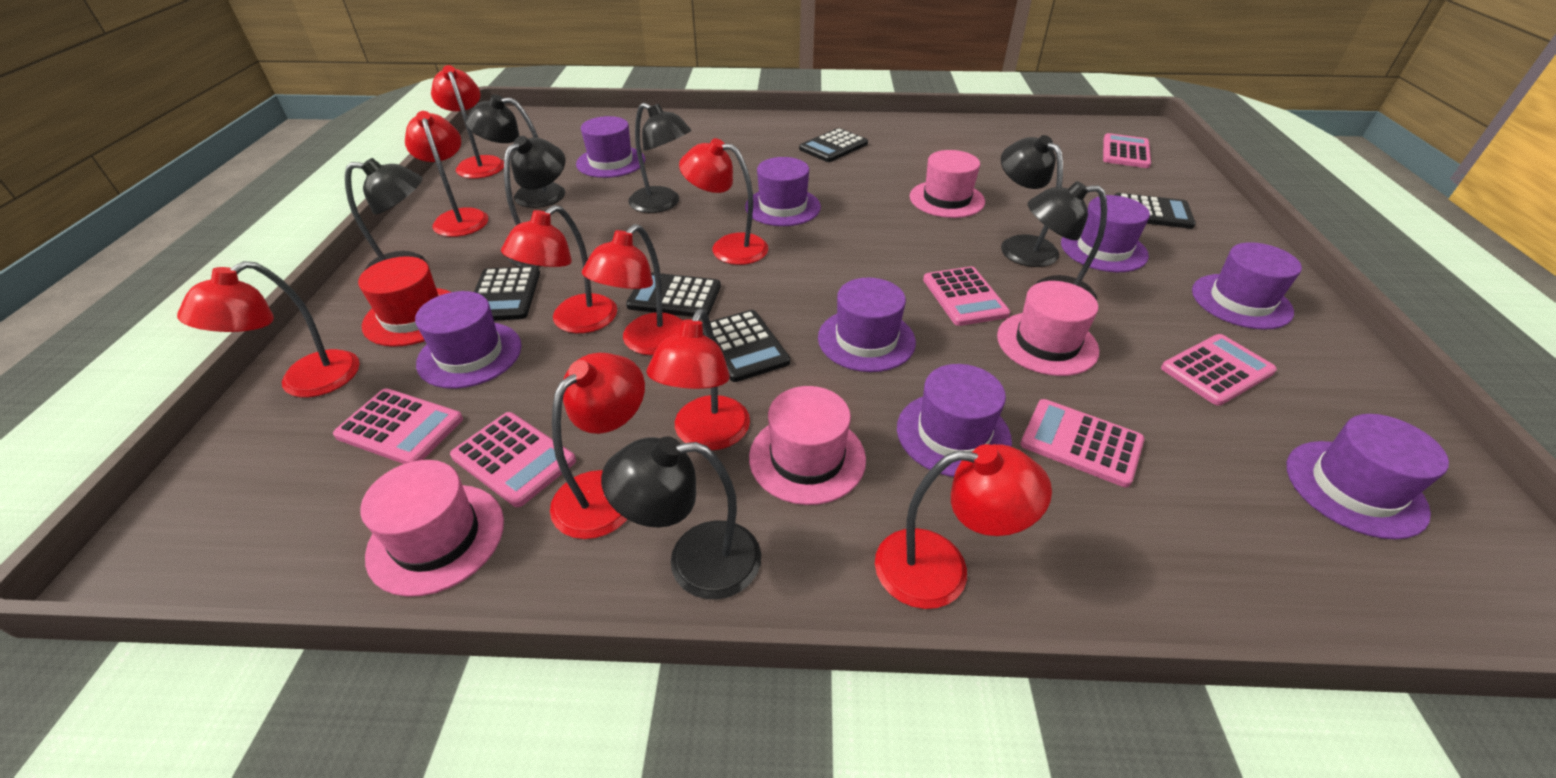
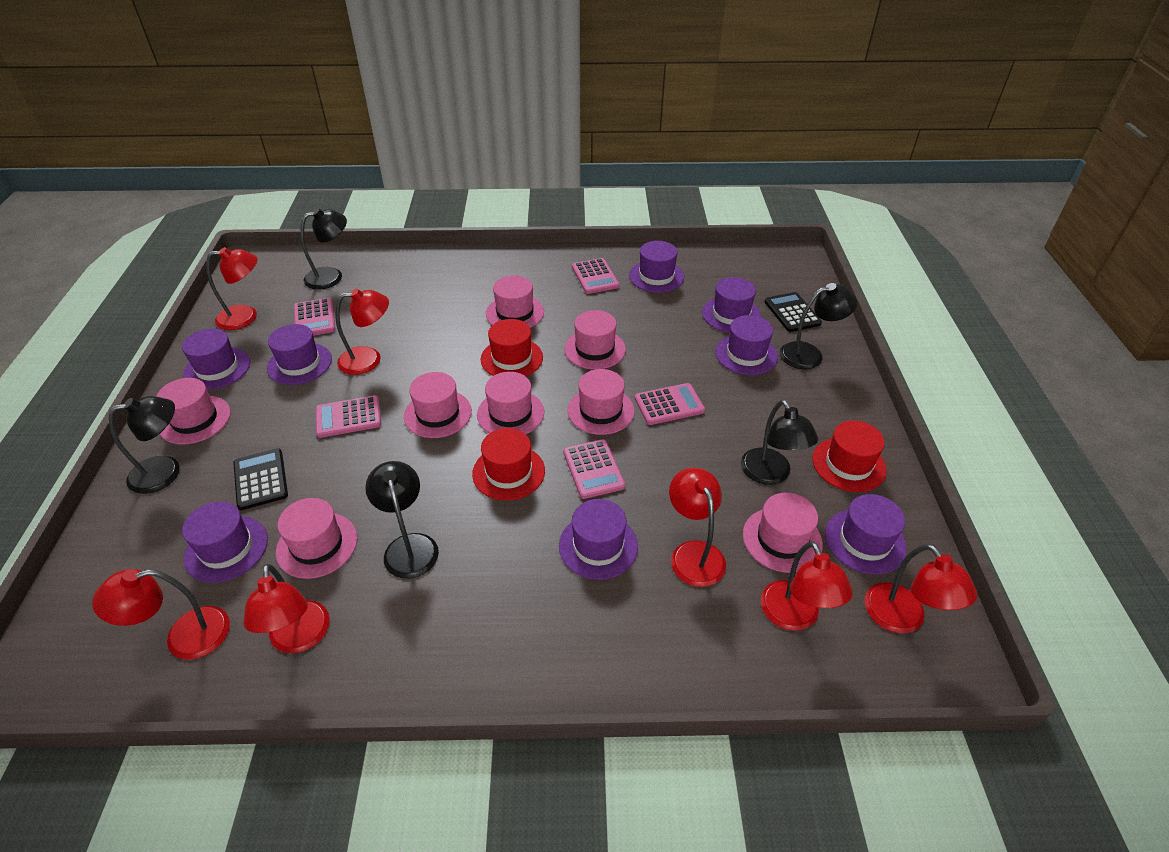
black calculator: [474,266,540,321] [626,272,721,317] [702,310,790,382] [799,128,868,162] [1115,193,1196,229] = 5 -> [233,448,288,510] [765,292,822,332] = 2
black lamp: [345,158,426,271] [465,95,565,208] [504,136,565,267] [601,436,761,600] [628,103,691,213] [1001,135,1063,267] [1028,181,1107,300] = 7 -> [109,396,180,494] [301,208,347,290] [365,461,439,579] [741,400,818,485] [780,283,857,369] = 5
pink calculator: [333,389,463,464] [450,412,576,507] [923,267,1010,326] [1020,399,1145,487] [1103,133,1151,168] [1161,334,1277,406] = 6 -> [294,298,335,336] [316,395,381,438] [563,439,625,499] [572,258,619,294] [634,383,705,425] = 5
pink hat: [360,460,504,597] [749,386,866,505] [910,150,985,218] [997,281,1099,376] = 4 -> [156,378,231,445] [276,498,357,579] [404,372,472,438] [477,372,544,434] [486,276,544,328] [564,310,626,370] [567,369,635,435] [743,493,823,573] = 8
red hat: [358,256,450,347] = 1 -> [472,428,545,501] [481,319,543,376] [812,420,886,492] = 3
red lamp: [177,261,360,397] [405,111,488,237] [431,65,504,179] [501,205,617,333] [550,353,645,539] [582,224,683,355] [647,309,750,450] [679,138,768,265] [875,444,1052,609] = 9 -> [92,569,230,660] [206,247,257,330] [243,564,330,654] [335,289,389,375] [669,468,726,587] [761,541,853,631] [865,544,977,633] = 7

